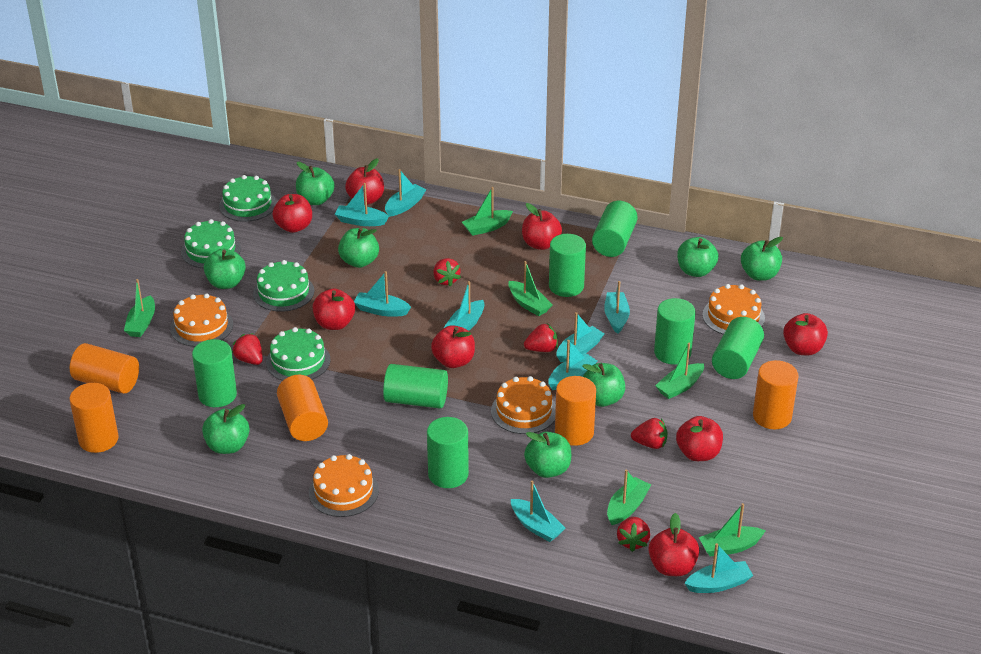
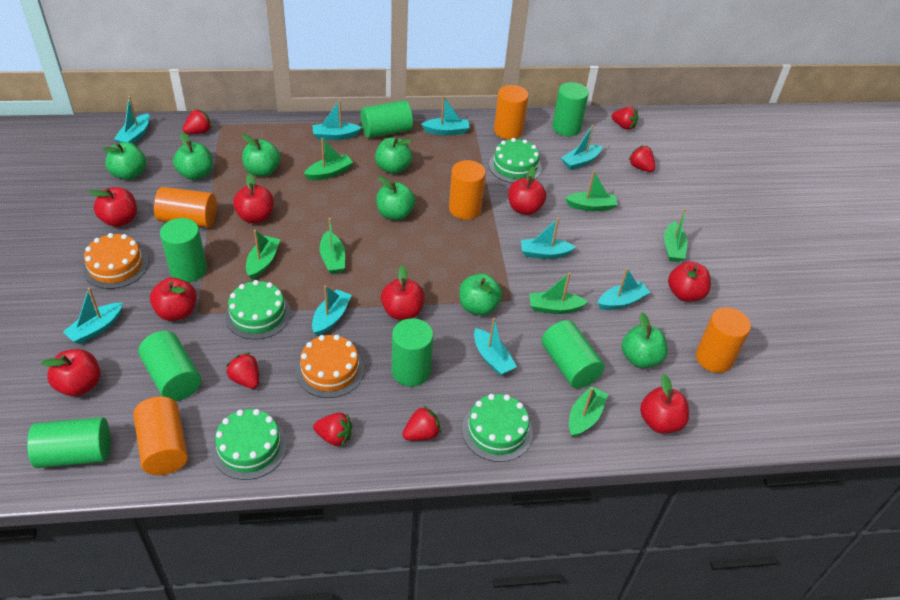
green apple: [202,404,250,454] [204,249,246,289] [296,162,335,205] [338,228,379,268] [524,432,571,478] [582,363,625,407] [677,237,719,277] [741,237,783,281] = 8 -> [102,142,146,180] [173,133,213,180] [242,134,281,177] [375,137,412,174] [376,176,415,220] [459,273,502,315] [622,312,668,368] = 7
green boat: [124,279,155,337] [462,187,513,236] [508,261,553,316] [607,470,651,525] [655,343,704,399] [699,503,766,557] = 6 -> [246,229,280,280] [304,138,353,181] [319,218,345,274] [529,272,588,314] [565,171,618,211] [569,386,608,438] [664,209,688,262] = 7
orange cake: [170,293,233,347] [309,454,379,517] [491,376,556,434] [702,284,765,335] = 4 -> [83,233,148,289] [296,335,364,398] = 2
red strawberry: [232,333,263,365] [433,258,461,287] [524,323,558,352] [617,517,650,552] [631,418,668,449] = 5 -> [183,109,212,134] [226,352,259,389] [313,412,352,447] [402,405,441,441] [611,106,638,130] [629,145,655,172] = 6

